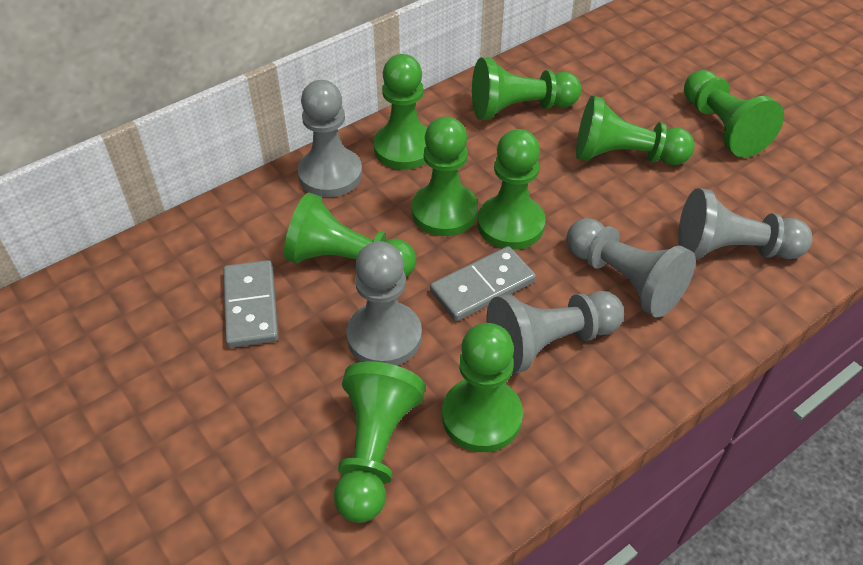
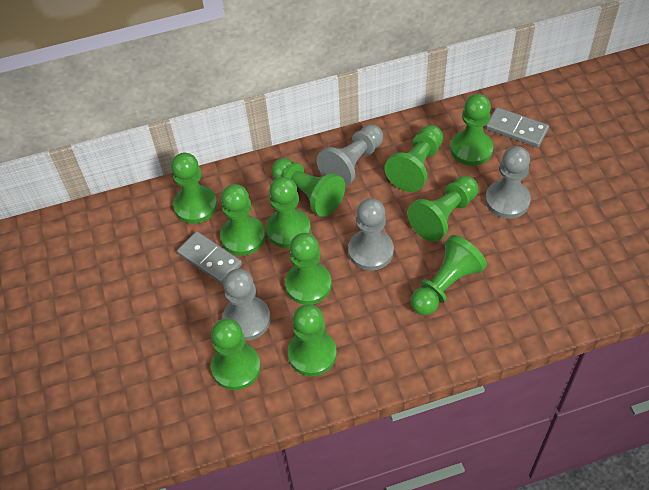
green pawn: [284,193,416,277] [334,361,425,523] [373,54,427,170] [412,116,478,236] [442,323,523,452] [472,57,582,120] [477,129,545,250] [576,96,695,165] [684,70,784,158] = 9 -> [171,153,217,224] [211,318,261,390] [220,184,265,256] [266,177,311,248] [272,158,345,217] [285,233,332,304] [288,304,337,376] [384,125,443,192] [407,176,478,242] [411,235,487,315] [450,94,493,166] = 11
grey pawn: [297,80,362,197] [346,241,422,366] [487,291,624,374] [566,218,696,318] [678,188,812,260] = 5 -> [223,269,271,341] [317,124,383,187] [348,198,394,271] [485,146,531,219] = 4

